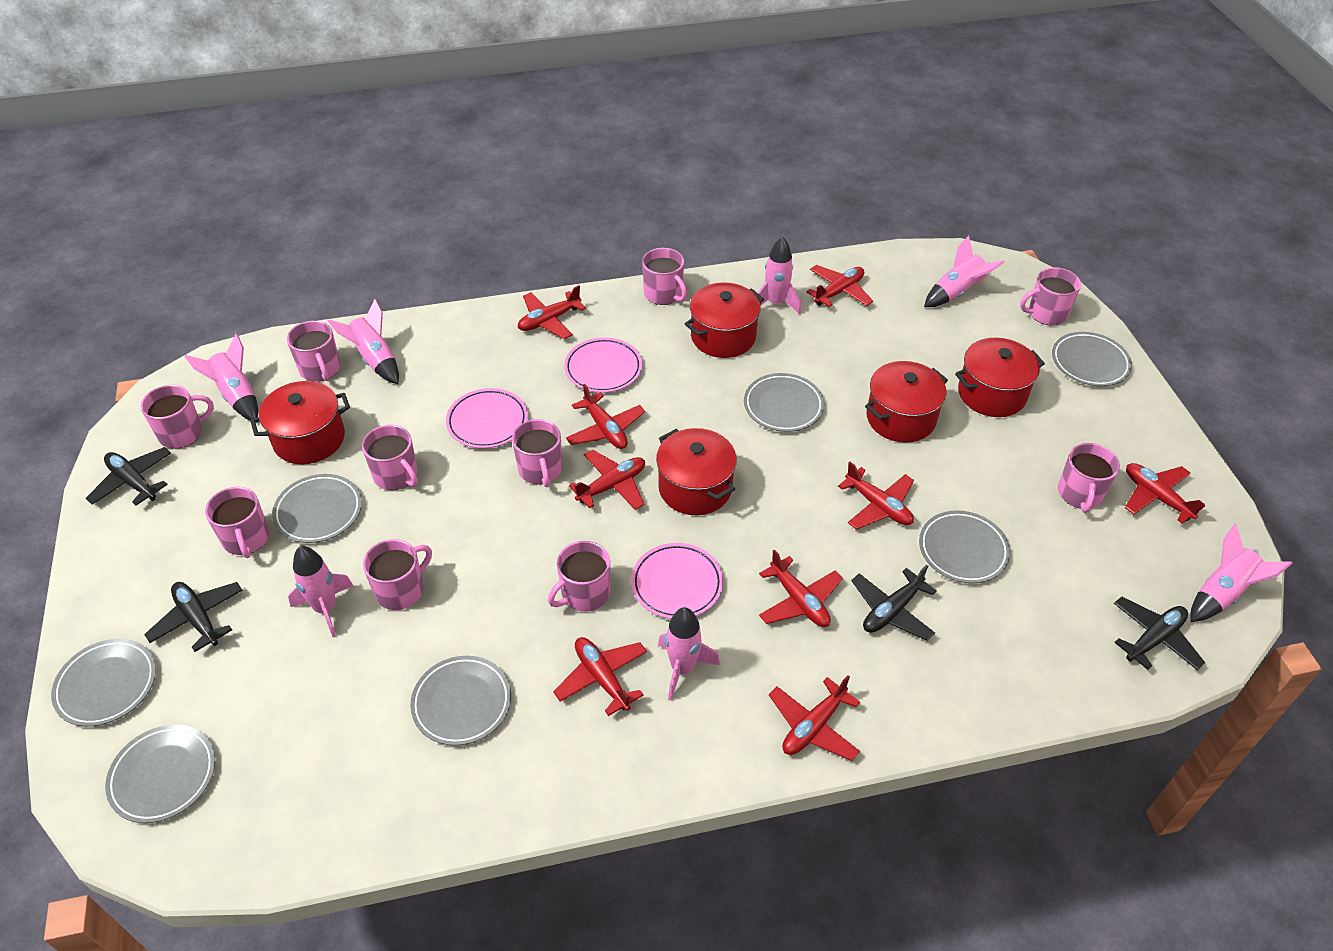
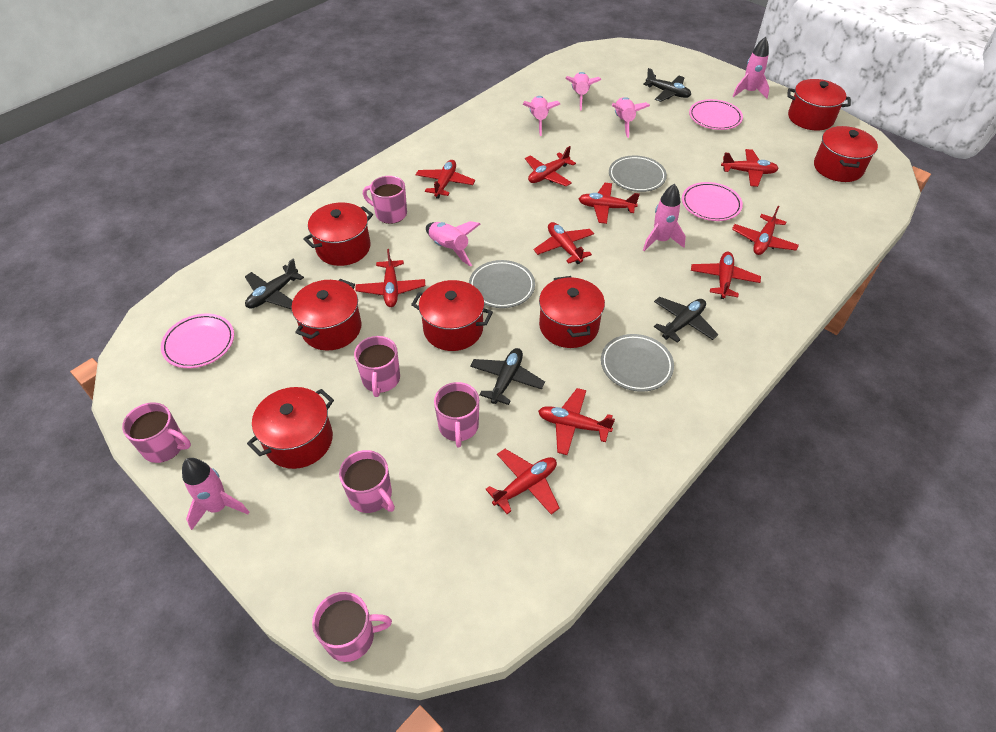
grey plate: [51,639,156,727] [105,724,215,823] [272,474,362,543] [410,656,511,746] [744,373,824,432] [919,510,1010,583] [1052,332,1132,386] = 7 -> [469,260,535,308] [601,334,674,392] [609,155,667,192] = 3
pink mug: [140,385,214,449] [205,487,269,558] [287,321,340,382] [362,425,418,490] [363,539,432,610] [512,419,562,487] [548,541,610,612] [642,248,687,305] [1020,267,1081,326] [1058,443,1120,513] = 10 -> [122,402,191,463] [312,592,392,662] [339,450,395,513] [354,336,400,397] [363,176,407,224] [434,382,479,448] = 6
red plane: [518,285,586,339] [553,637,647,716] [566,384,645,449] [569,450,645,510] [759,549,843,627] [769,675,860,761] [806,265,873,307] [838,462,914,530] [1125,463,1205,524] = 9 -> [356,249,425,307] [416,160,475,199] [485,449,560,515] [525,146,576,186] [534,222,594,264] [538,388,615,455] [579,183,640,224] [691,252,761,299] [721,149,779,187] [732,206,799,255] = 10
red pot: [250,381,350,464] [656,428,737,515] [685,283,764,358] [865,361,948,443] [955,338,1045,417] = 5 -> [247,387,334,469] [292,279,362,351] [303,202,373,266] [411,280,493,351] [539,276,605,348] [787,79,851,130] [814,126,878,182] = 7

